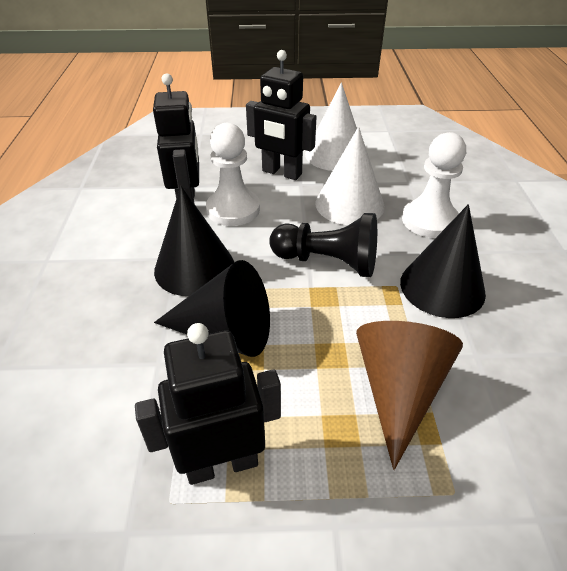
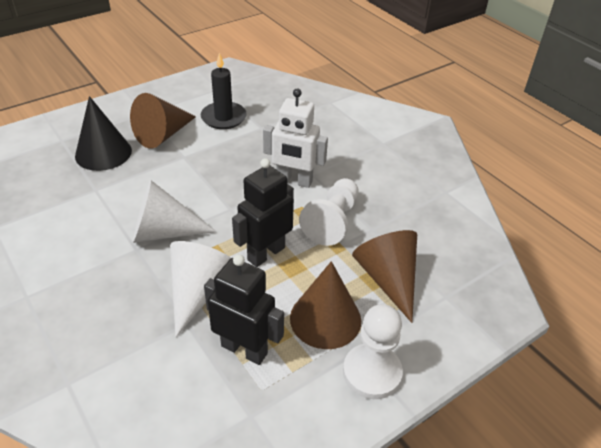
black candle: none = 0 -> [201,53,246,129] = 1
black cone: [154,186,234,296] [154,260,270,357] [400,204,486,318] = 3 -> [75,96,132,171] = 1
black pawn: [269,213,377,277] = 1 -> none = 0
black robot: [135,323,281,485] [153,73,199,203] [246,50,317,180] = 3 -> [204,254,284,365] [232,158,294,267] = 2
brown cone: [356,321,463,470] = 1 -> [130,93,196,149] [290,261,361,349] [352,230,417,323] = 3
white robot: none = 0 -> [263,89,328,188] = 1

